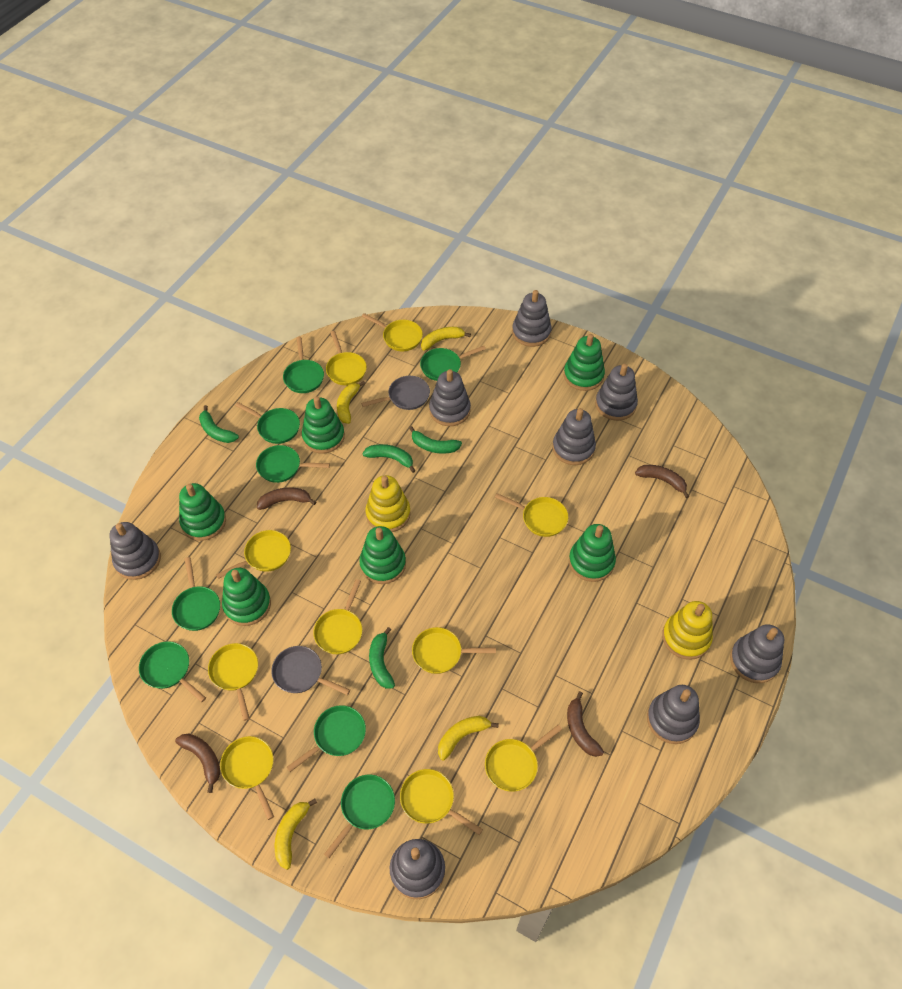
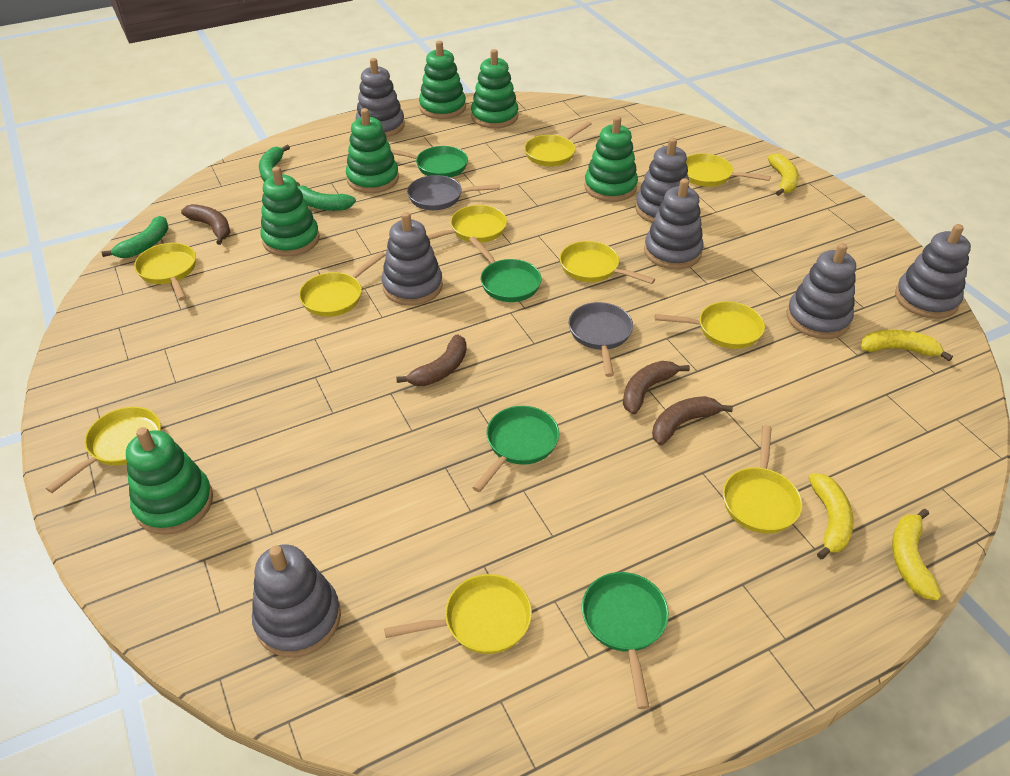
green banana: [199,405,239,443] [362,444,415,473] [369,627,395,689] [409,426,462,454] = 4 -> [102,216,169,258] [259,145,290,182] [297,182,356,211] = 3
green pan: [139,641,206,702] [172,557,220,631] [235,402,300,444] [256,445,330,483] [283,337,324,393] [287,705,366,772] [324,775,395,858] [420,346,486,381] = 8 -> [391,146,468,178] [469,237,541,302] [472,406,559,492] [582,572,669,709] = 4
grey stacking toy: [109,522,161,580] [389,839,445,899] [429,369,471,426] [512,290,552,347] [553,408,596,465] [595,364,638,421] [647,685,700,744] [730,624,784,683] = 8 -> [252,545,341,658] [356,58,405,137] [382,212,443,306] [635,138,690,223] [644,178,703,269] [787,243,856,339] [895,224,971,319] = 7
yellow stacking toy: [366,475,411,532] [662,601,713,660] = 2 -> none = 0

